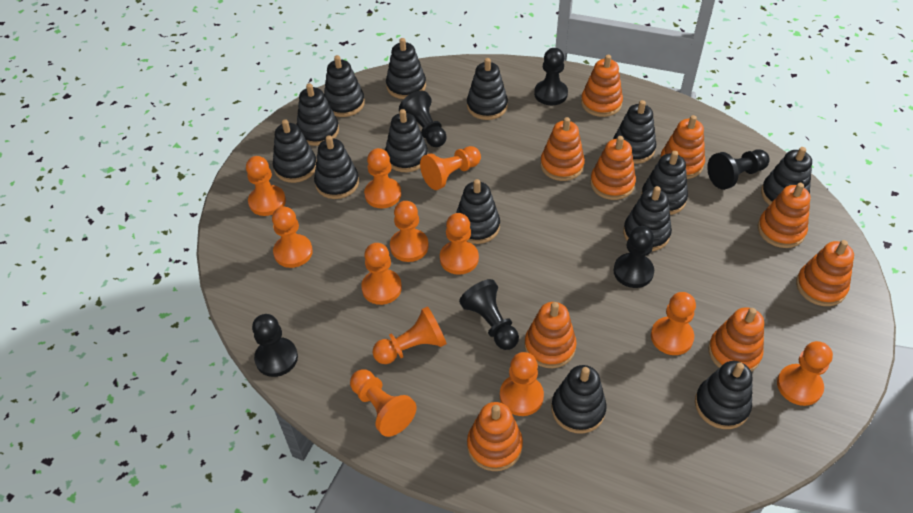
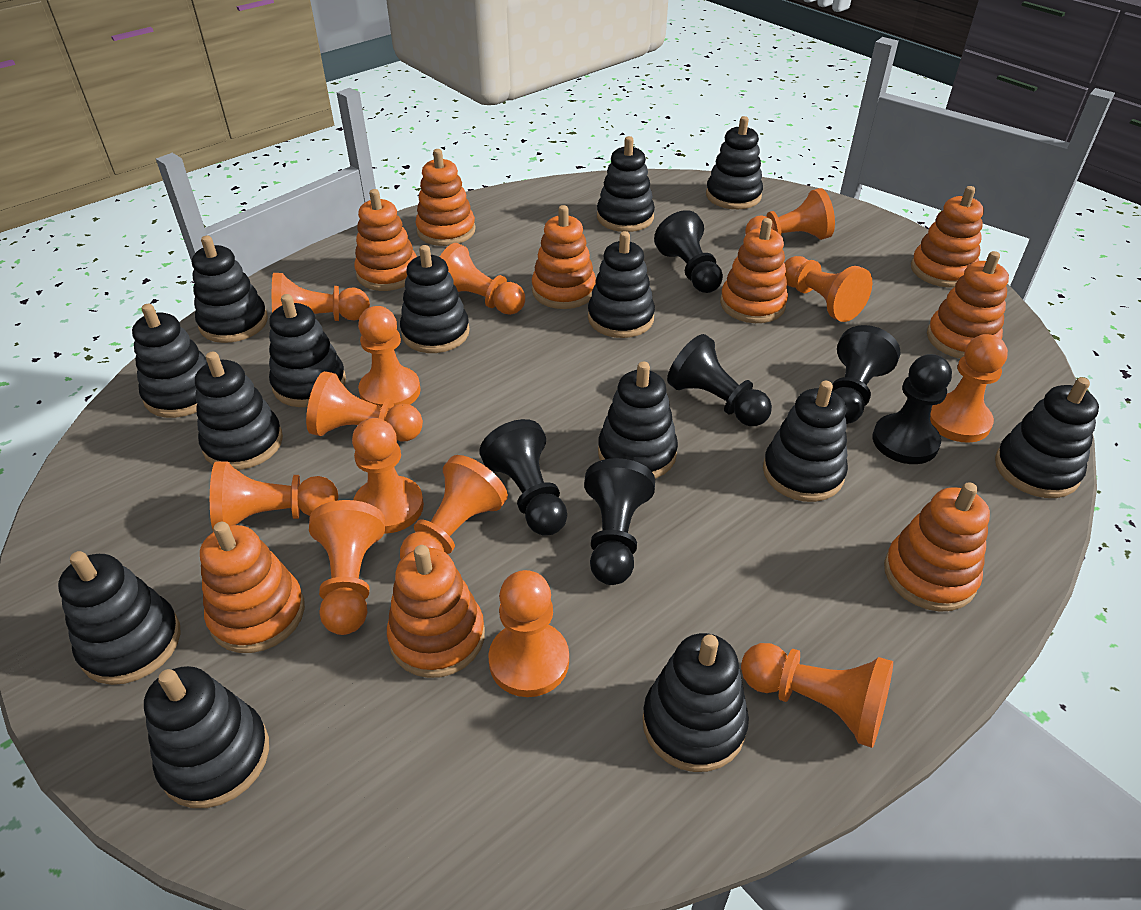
orange pawn: [246,156,286,216] [272,207,313,268] [350,369,417,437] [361,243,402,305] [364,148,401,208] [372,306,447,364] [390,201,429,262] [420,146,481,190] [440,213,479,275] [500,352,544,416] [651,292,696,355] [777,341,833,406] = 12 -> [210,461,339,532] [272,273,370,321] [306,371,423,441] [309,500,385,635] [352,418,424,534] [358,306,421,407] [400,455,508,559] [440,243,525,315] [488,570,569,697] [741,643,893,748] [745,188,835,240] [784,256,872,322] [930,334,1008,443] = 13

